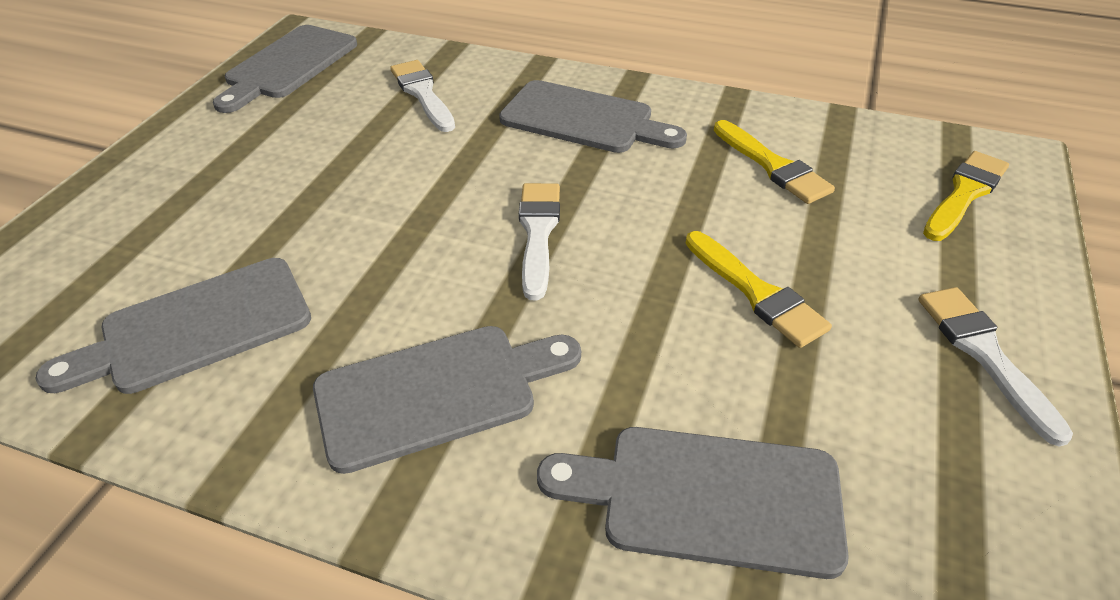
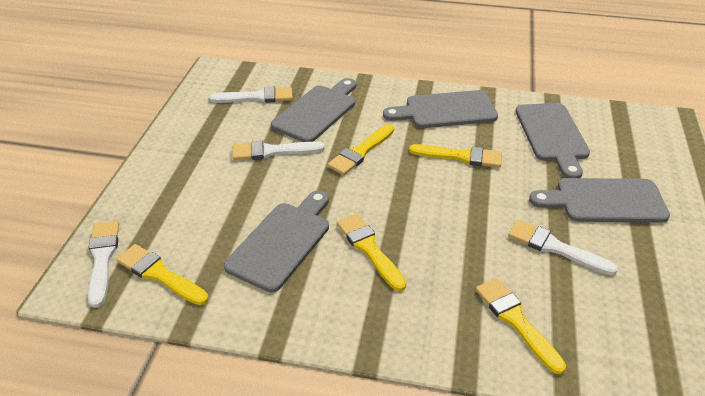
white brush: [390,60,455,132] [519,183,560,300] [918,287,1073,447] = 3 -> [88,221,119,308] [209,87,293,103] [232,141,324,160] [508,220,618,275] = 4
yellow brush: [685,231,832,348] [714,120,835,204] [923,151,1009,241] = 3 -> [116,244,209,305] [327,124,394,175] [337,214,406,291] [409,144,502,168] [476,278,566,374] = 5

